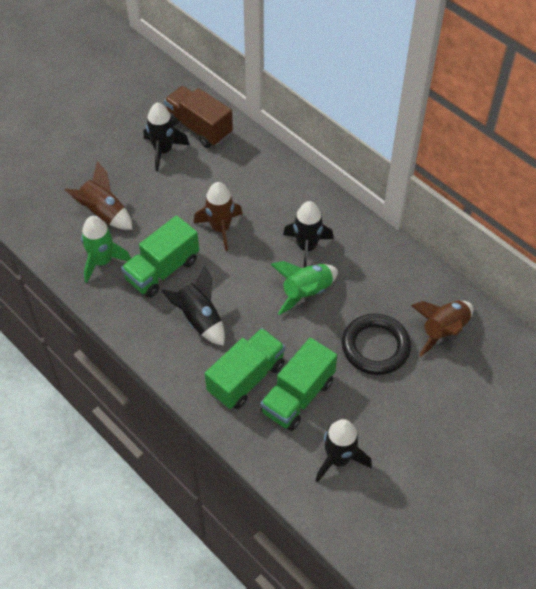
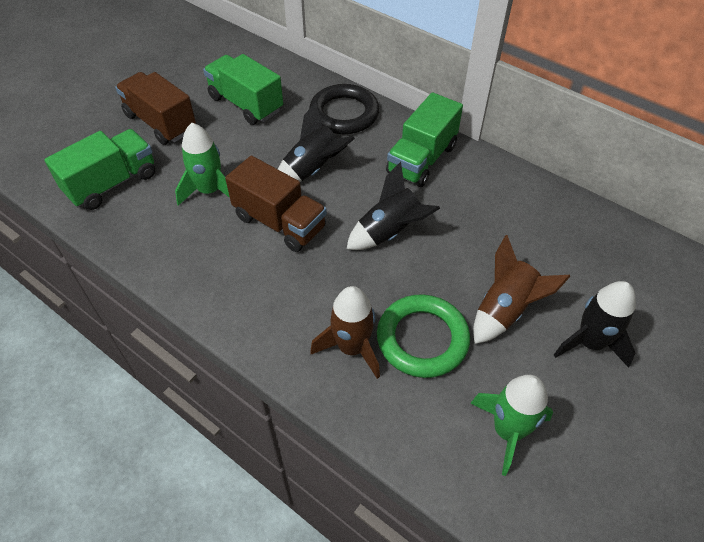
black rocket: [144,103,189,171] [161,265,225,346] [283,201,333,267] [316,419,372,483] = 4 -> [278,102,355,182] [347,162,440,250] [554,281,636,368] = 3
brown rocket: [64,161,133,230] [194,182,242,251] [411,301,473,356] = 3 -> [310,286,380,379] [473,235,571,344] = 2
brown truck: [164,86,233,148] = 1 -> [115,72,196,145] [225,156,327,252] = 2
green ring: none = 0 -> [377,294,470,378] = 1

